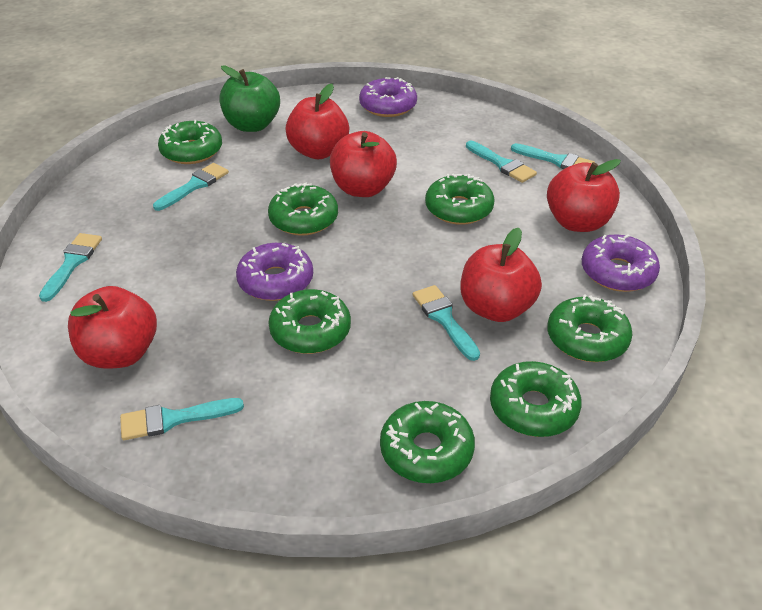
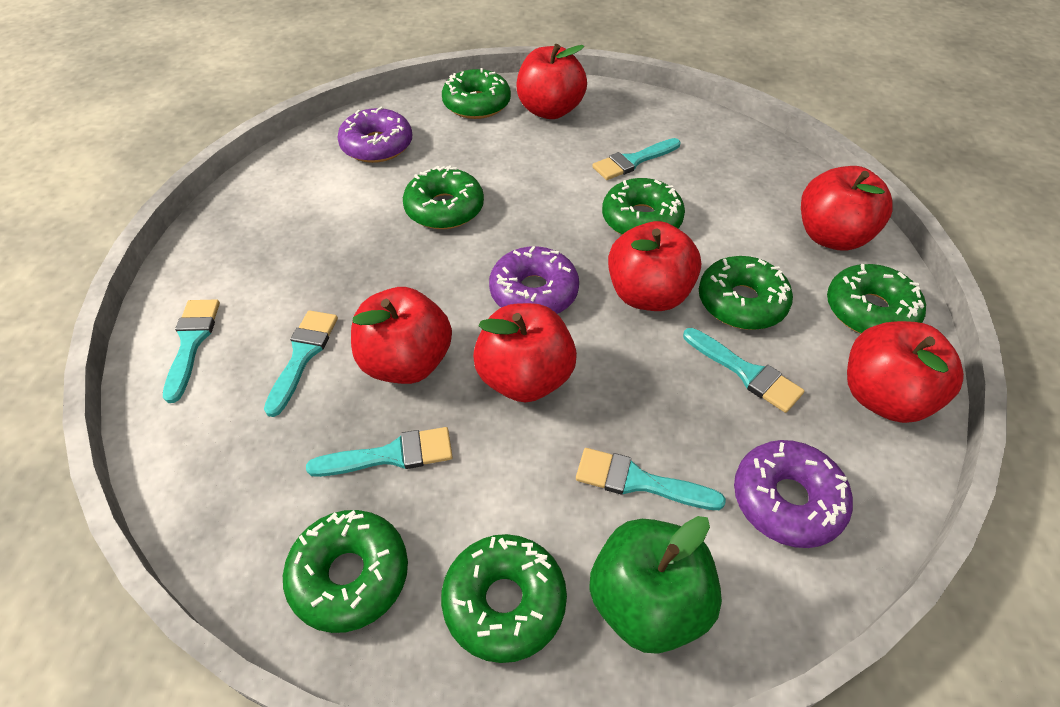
red apple: [68,286,157,369] [286,84,349,159] [330,131,397,197] [461,228,542,322] [547,159,621,232] = 5 -> [351,287,452,384] [473,303,577,403] [517,44,587,119] [608,221,701,311] [801,166,893,250] [847,321,964,423] = 6

